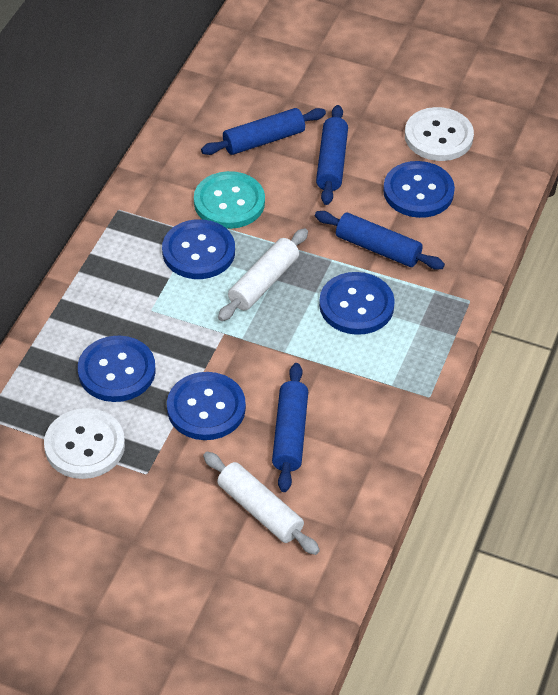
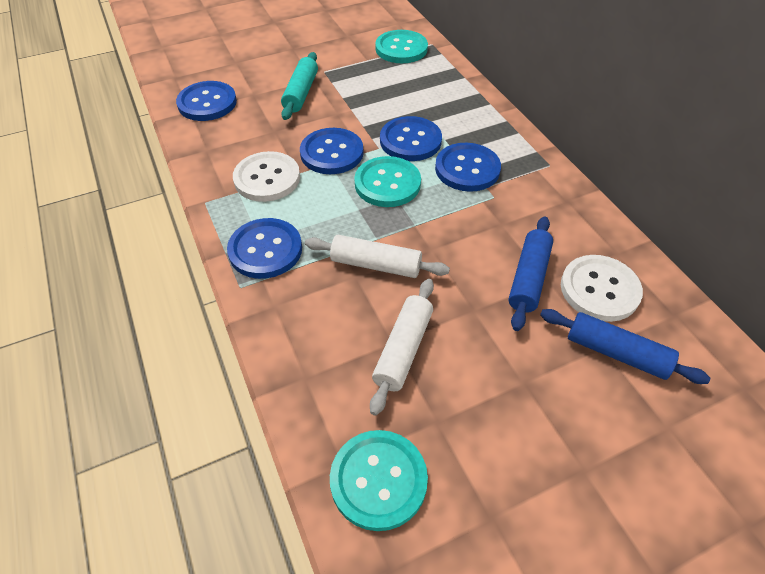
blue rolling pin: [201,108,326,155] [272,363,308,492] [315,211,445,270] [316,105,348,205] = 4 -> [508,216,553,331] [540,309,710,384] = 2
turquoise button: [194,171,265,229] = 1 -> [330,430,428,531] [354,156,421,207] [375,30,428,63] = 3
turquoise rolling pin: none = 0 -> [281,52,318,120] = 1

